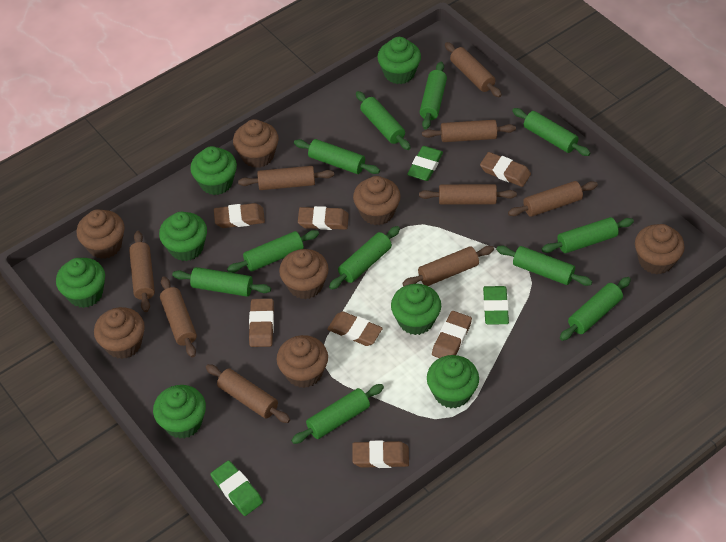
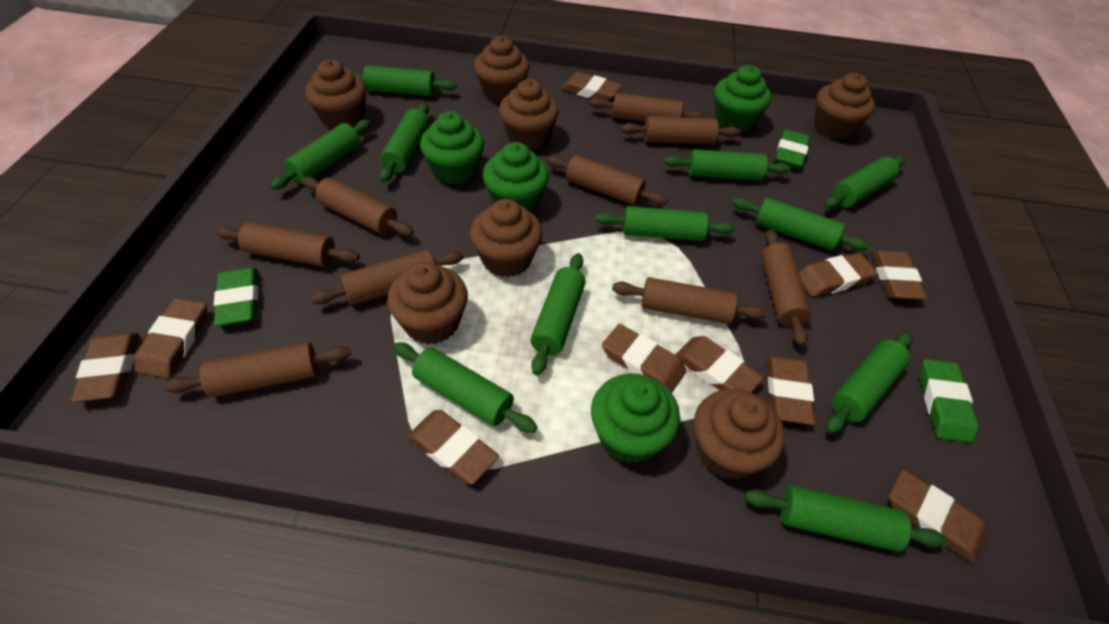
brown eraser: [214,203,265,228] [249,299,274,347] [298,206,349,230] [327,311,383,346] [352,440,409,468] [432,311,472,358] [480,152,531,187] = 7 -> [71,333,139,402] [134,298,207,378] [408,410,499,485] [561,72,621,101] [602,324,686,393] [675,336,764,393] [767,356,815,425] [799,253,877,297] [871,250,927,300] [889,469,988,565] = 10
green cupcake: [56,258,105,308] [153,385,206,439] [159,212,207,261] [190,146,237,195] [377,37,421,84] [391,284,441,335] [427,355,479,408] = 7 -> [420,111,484,185] [483,142,549,213] [591,374,680,463] [714,65,771,132] = 4

